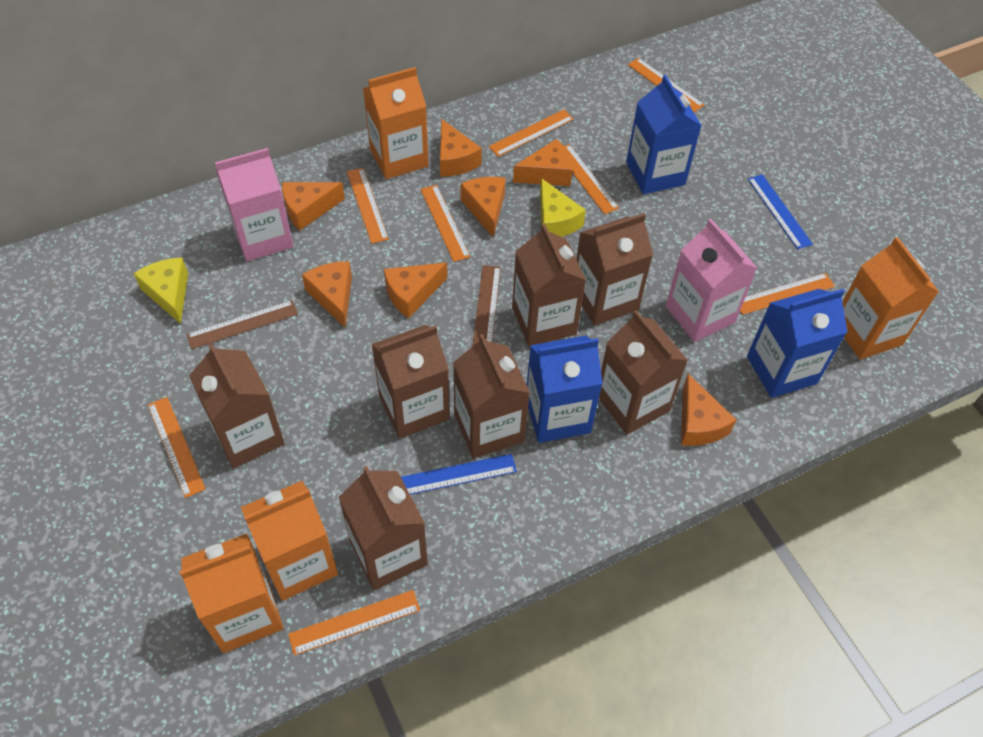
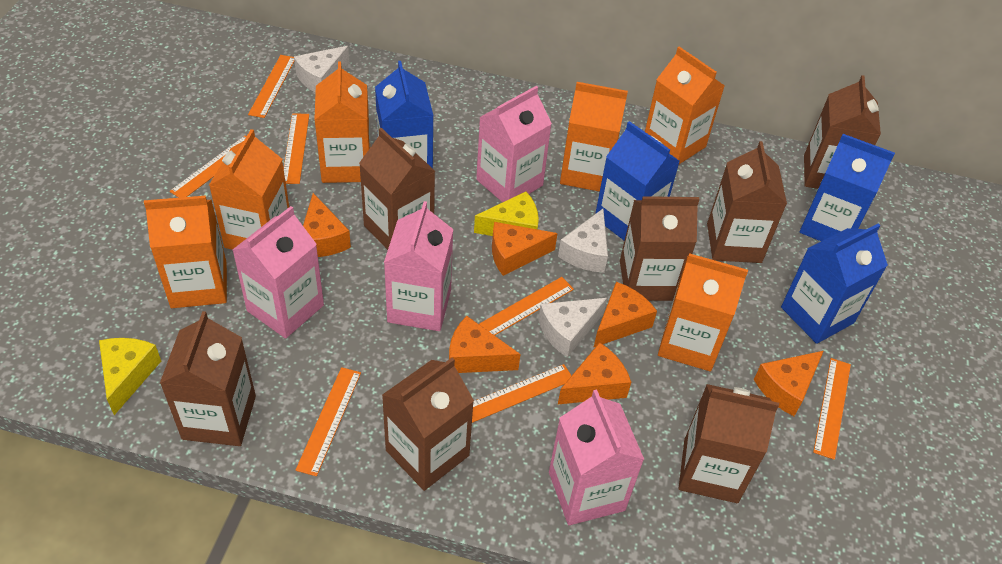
blue carton: [527,336,603,443] [626,75,702,194] [747,289,847,398] = 3 -> [375,61,434,168] [595,121,680,241] [781,224,888,344] [800,134,895,241] = 4
blue ruler: [401,454,517,495] [748,174,813,250] = 2 -> none = 0
brown ruler: [186,300,298,349] [473,265,501,346] = 2 -> none = 0
orange carton: [179,534,284,653] [241,481,338,601] [363,67,429,179] [842,237,939,360] = 4 -> [144,195,227,308] [209,129,289,250] [314,61,371,183] [560,82,628,192] [645,47,725,164] [658,253,748,371] = 6
orange cheese: [282,182,345,231] [302,261,352,327] [384,262,447,318] [440,119,482,177] [460,177,506,237] [513,139,573,186] [681,374,736,446] = 7 -> [303,193,351,257] [449,316,520,373] [492,222,558,276] [558,342,631,404] [593,282,657,348] [754,351,824,416] = 6
orange ruler: [148,397,206,498] [288,590,420,655] [347,168,389,244] [420,185,470,262] [489,110,574,157] [564,144,619,214] [628,58,704,112] [740,273,835,315] = 8 -> [170,135,247,198] [248,55,294,118] [284,113,309,184] [296,367,361,476] [472,364,572,423] [479,277,574,335] [813,358,851,460] = 7
pink carton: [215,148,294,261] [666,219,757,342] = 2 -> [233,206,324,338] [384,201,453,331] [476,86,552,202] [549,390,644,525] = 4
white cheese: none = 0 -> [294,46,350,93] [538,298,607,358] [558,209,608,273] = 3

